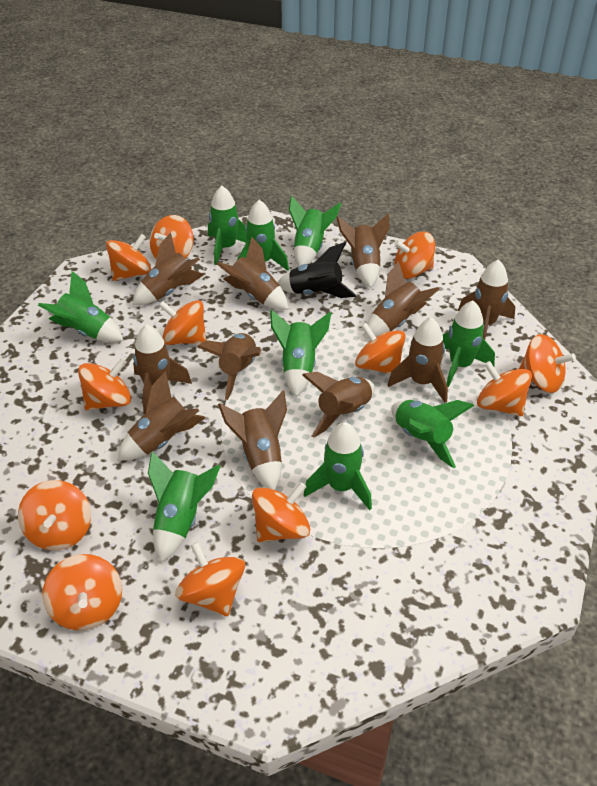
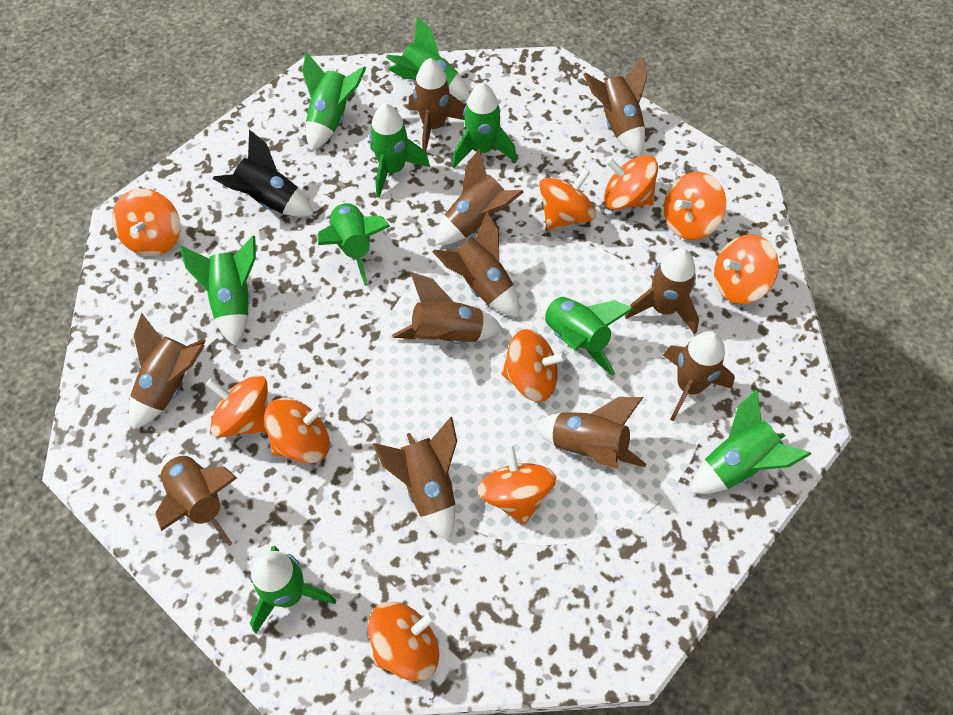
orange spinning top: [18,480,91,550] [42,554,122,630] [78,358,131,410] [106,234,151,281] [150,215,194,260] [159,300,206,345] [175,542,245,616] [252,482,310,542] [355,323,406,374] [394,232,435,279] [477,361,532,416] [519,334,576,393] = 12 -> [112,189,181,256] [206,375,268,438] [264,398,330,464] [368,602,439,681] [478,445,556,524] [501,329,566,402] [539,168,596,230] [604,155,658,210] [664,172,726,240] [714,234,779,304] = 10

